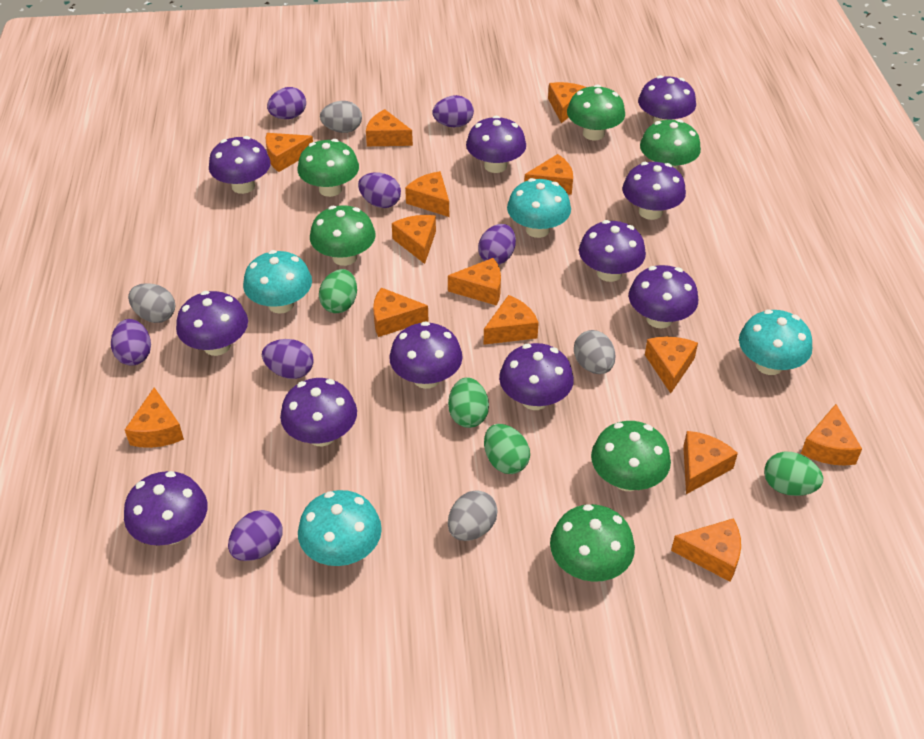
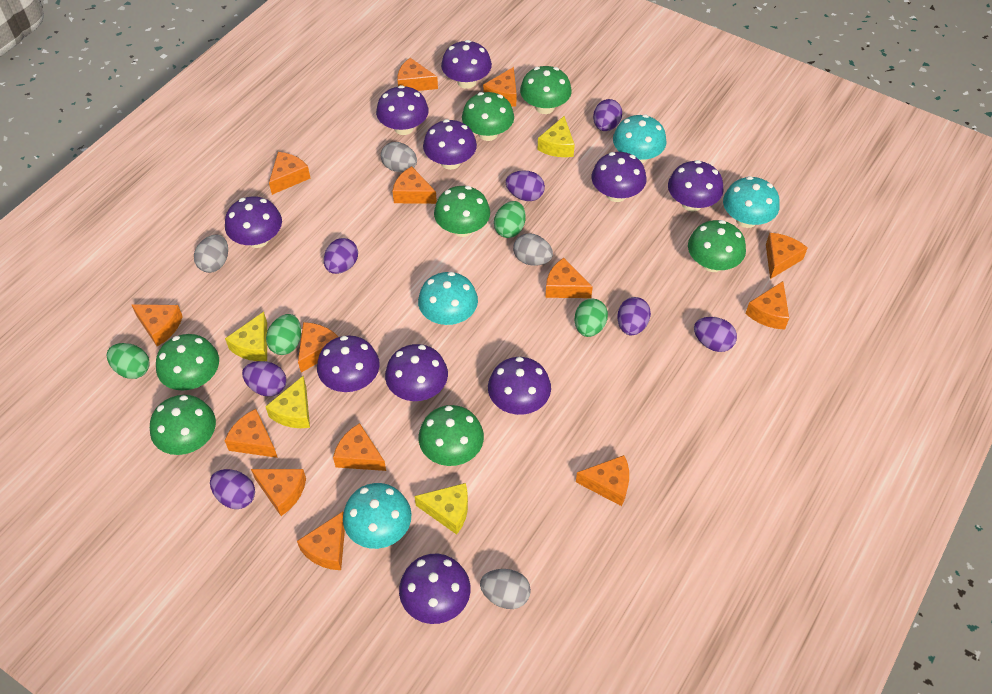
green mushroom: [298,139,359,197] [310,205,376,266] [550,504,635,582] [567,84,625,140] [591,421,671,491] [640,119,701,170] = 6 -> [150,395,216,455] [156,334,219,390] [419,405,484,466] [434,186,490,237] [462,92,514,141] [520,66,572,114] [688,220,746,272] = 7
purple mushroom: [124,471,207,546] [176,291,248,356] [209,136,271,194] [280,378,357,447] [389,321,463,389] [466,116,526,173] [499,343,574,410] [579,220,646,282] [622,162,686,220] [629,265,698,328] [638,75,696,124] = 11 -> [225,196,282,248] [317,336,380,392] [376,85,429,135] [385,344,448,401] [399,554,471,624] [423,119,477,170] [441,40,492,89] [488,357,551,415] [591,152,646,202] [668,160,724,212] = 10
yellow cheese: none = 0 -> [225,312,267,361] [265,376,310,428] [414,483,468,534] [537,116,575,157] = 4

